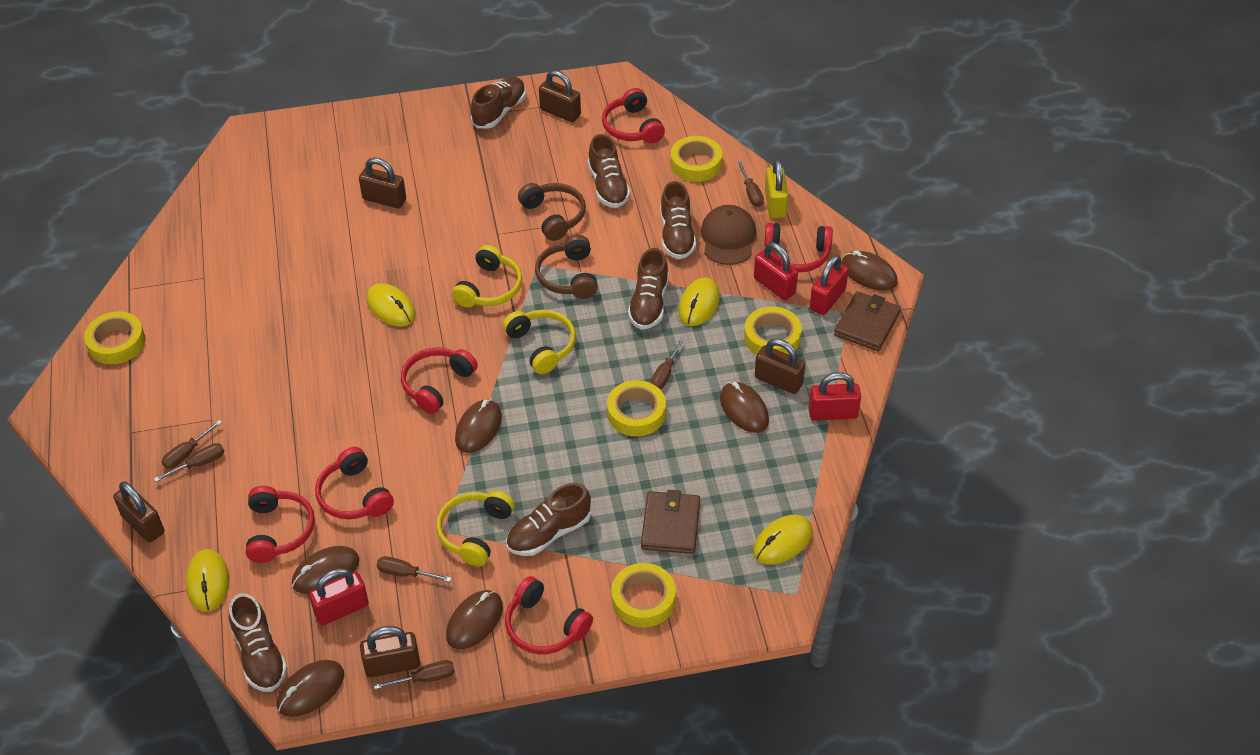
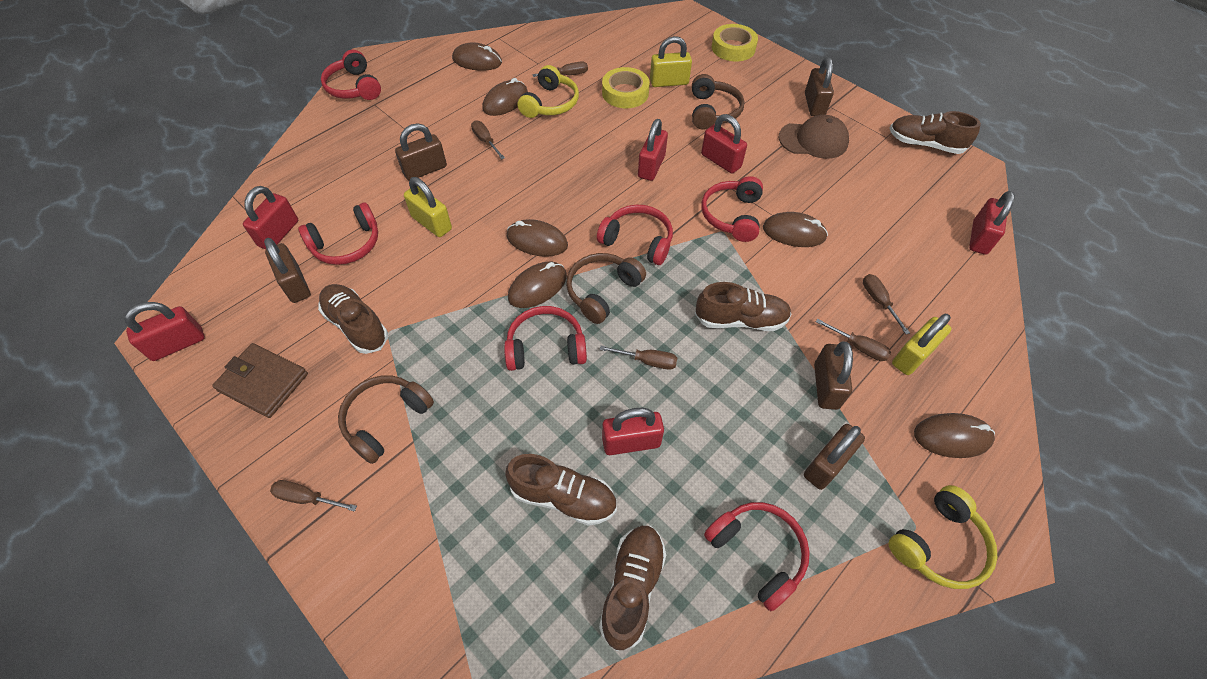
brown headphones: [518,183,586,241] [535,235,598,299] = 2 -> [338,375,434,464] [566,253,646,324] [692,74,744,130] = 3
brown shoe: [229,593,288,692] [471,77,526,129] [506,483,591,556] [588,134,630,208] [628,248,669,329] [660,181,696,259] = 6 -> [318,284,388,354] [505,454,617,526] [599,526,666,651] [695,282,792,331] [890,111,981,154] = 5
brown wallet: [641,490,700,554] [834,291,901,351] = 2 -> [212,343,308,418] = 1
red padlock: [309,568,369,626] [754,242,798,300] [808,372,861,421] [810,255,849,315] = 4 -> [125,302,205,361] [243,186,298,249] [602,408,664,455] [638,119,668,181] [701,114,747,174] [969,191,1015,255] = 6
yellow headphones: [436,491,515,566] [452,245,522,308] [503,310,576,374] = 3 -> [517,65,579,118] [888,485,998,589] = 2
yellow mouse: [185,549,229,612] [367,283,415,327] [678,278,720,326] [753,515,813,565] = 4 -> none = 0
yellow padlock: [765,159,788,218] = 1 -> [404,177,452,237] [650,36,692,87] [892,314,951,375] = 3
yellow tape: [84,311,146,364] [607,380,666,436] [611,563,676,628] [671,136,722,182] [744,306,802,355] = 5 -> [602,67,650,108] [712,24,758,61] = 2

